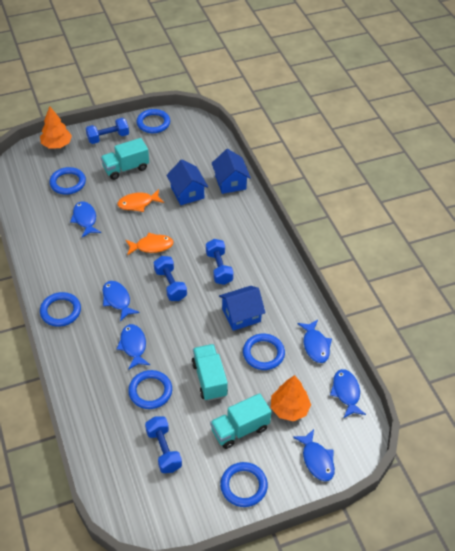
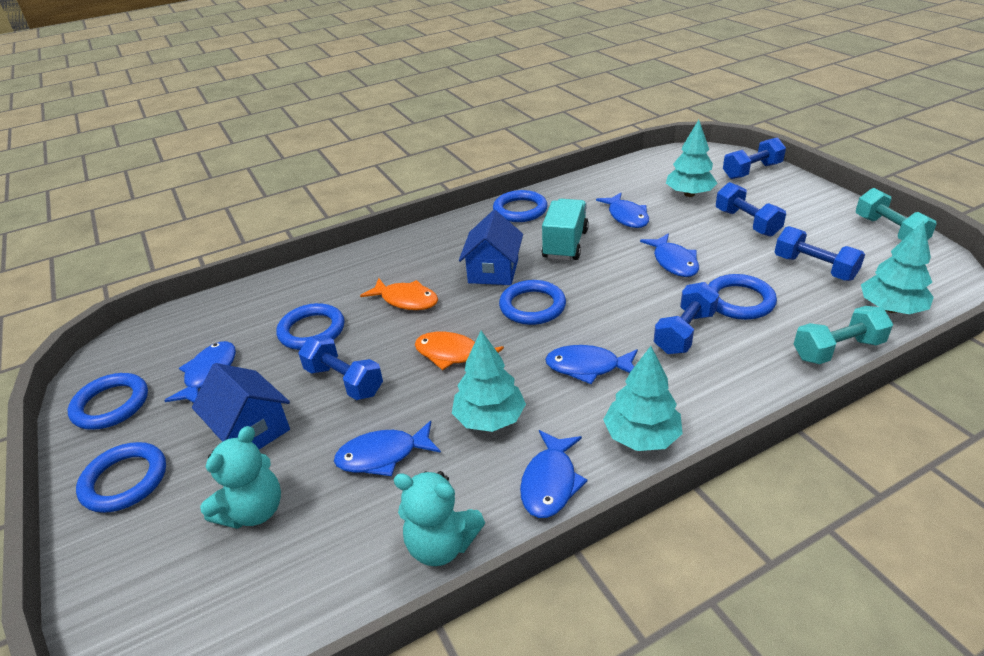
blue dumbbell: [86,118,129,144] [145,416,182,473] [154,256,187,301] [206,239,234,285] = 4 -> [299,335,383,400] [654,282,719,354] [716,182,786,237] [723,137,786,179] [775,226,865,281] = 5
blue house: [166,160,208,205] [212,149,251,194] [219,286,265,331] = 3 -> [192,363,290,449] [459,210,523,285] = 2
orange tree: [40,106,72,149] [271,375,311,421] = 2 -> none = 0
turquoise dumbbell: none = 0 -> [794,306,893,364] [856,188,937,240] = 2
turquoise teddy bear: none = 0 -> [200,426,281,529] [393,471,485,566] = 2
turquoise tree: none = 0 -> [452,331,526,432] [603,346,683,451] [666,120,718,197] [861,221,934,314] = 4
turquoise truck: [101,138,149,180] [192,344,228,401] [210,393,272,449] = 3 -> [541,199,589,260] = 1

